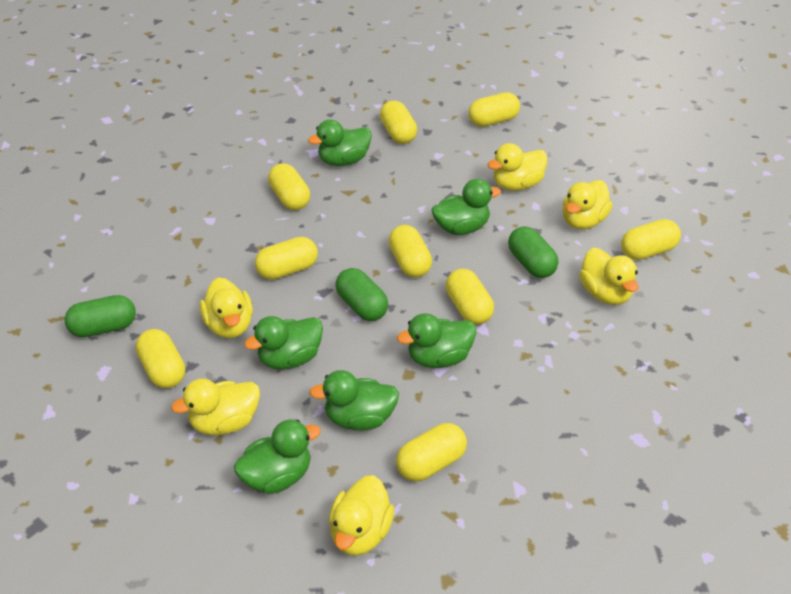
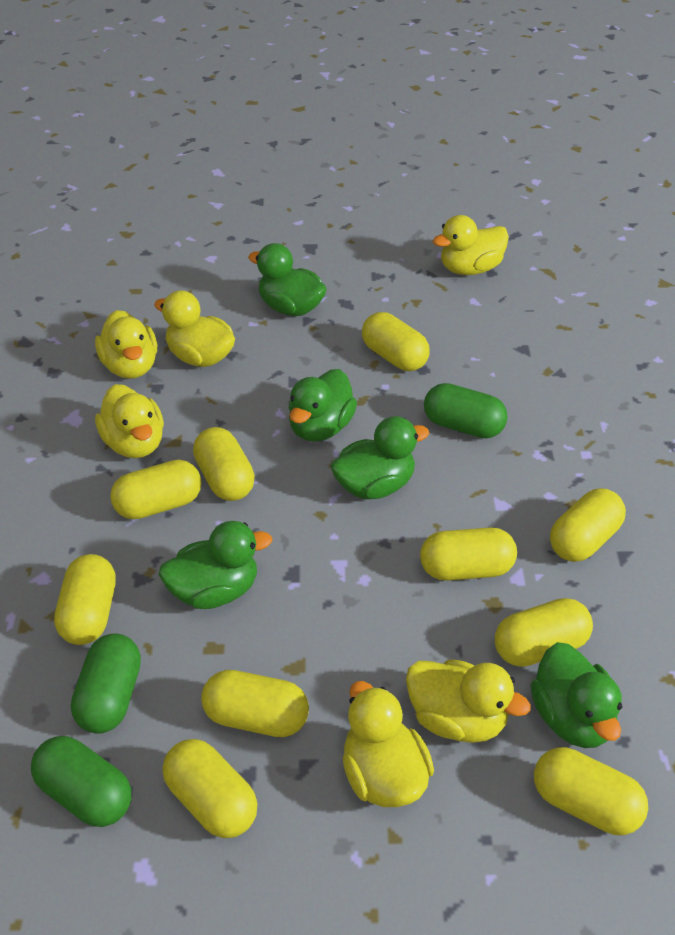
green duck: [234,420,321,494] [244,316,323,370] [308,119,372,166] [309,370,399,430] [397,313,476,368] [431,179,501,235] = 6 -> [159,521,272,609] [248,243,327,316] [289,369,357,442] [330,416,429,499] [530,642,622,748] = 5
yellow capsule: [136,329,185,388] [255,237,318,280] [268,163,310,210] [380,101,417,144] [389,225,432,278] [396,423,467,481] [446,269,494,325] [469,92,520,127] [621,219,681,260] = 9 -> [54,554,116,645] [110,460,201,519] [162,739,258,838] [193,427,255,501] [201,670,309,737] [362,312,430,371] [420,527,517,581] [495,598,593,667] [534,747,648,835] [550,488,626,562] = 10

